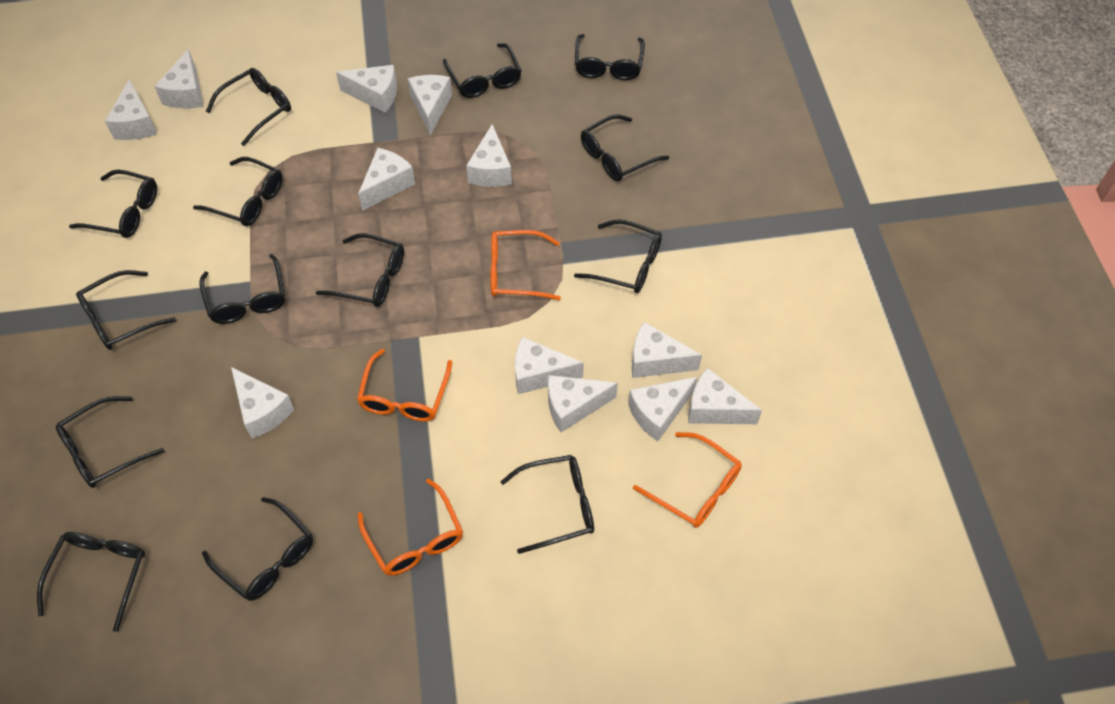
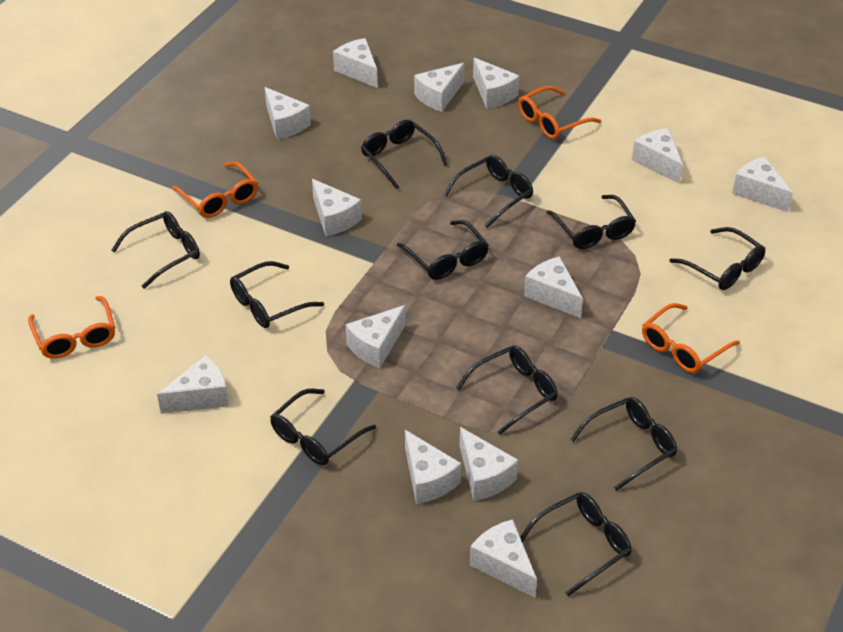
black glasses: [37,532,145,632] [55,396,164,488] [69,169,157,238] [76,270,176,350] [193,157,283,226] [199,254,285,324] [202,497,313,601] [206,68,291,146] [316,233,404,307] [443,43,522,98] [500,455,594,554] [574,220,662,293] [575,34,645,80] [581,114,669,181] = 14 -> [111,211,200,289] [230,261,324,328] [270,389,376,465] [361,120,448,189] [397,220,489,280] [444,155,533,228] [456,345,558,435] [520,492,632,597] [546,195,636,249] [570,397,677,491] [669,227,766,290] = 11
white cheese: [105,79,157,140] [154,49,204,109] [231,367,294,439] [336,65,397,113] [358,148,415,211] [408,75,452,136] [466,124,512,187] [515,337,584,394] [548,375,618,433] [628,377,697,441] [632,322,702,378] [688,368,762,424] = 12 -> [157,355,229,414] [265,87,311,139] [312,179,362,236] [333,38,378,88] [346,305,406,368] [405,430,461,504] [414,63,464,112] [460,427,518,501] [470,519,537,598] [473,57,520,109] [524,256,583,318] [632,128,683,184] [732,157,793,212] = 13

